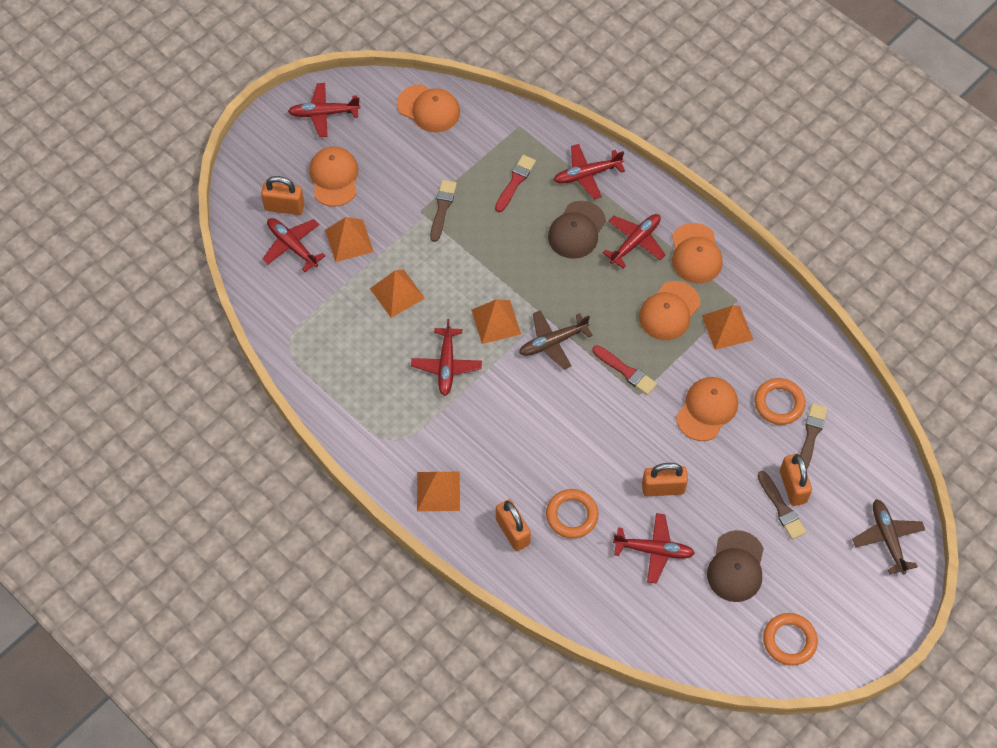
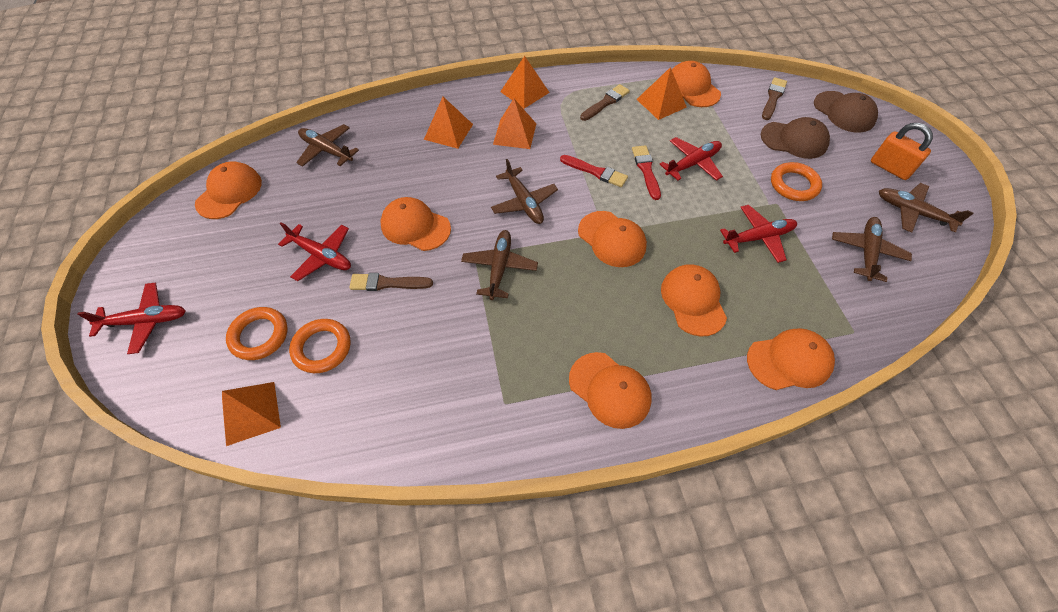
brown plane: [519,310,593,370] [852,499,925,574] = 2 -> [296,124,359,167] [461,230,538,300] [491,159,558,224] [832,217,912,282] [879,183,973,233] = 5
orange cap: [309,147,358,207] [397,84,460,132] [639,281,700,340] [672,223,722,284] [676,377,738,441] = 5 -> [195,161,262,219] [380,197,451,251] [569,352,652,429] [578,211,647,267] [661,264,727,336] [672,61,721,107] [747,328,835,390] = 7
orange padlock: [261,176,304,215] [496,499,531,551] [642,463,688,496] [780,454,812,506] = 4 -> [871,123,933,180] = 1
red plane: [262,218,325,272] [288,83,361,137] [411,319,482,396] [554,144,625,199] [602,214,666,268] [613,513,695,583] = 6 -> [77,283,185,354] [278,222,351,281] [659,137,723,181] [720,205,797,263] = 4

